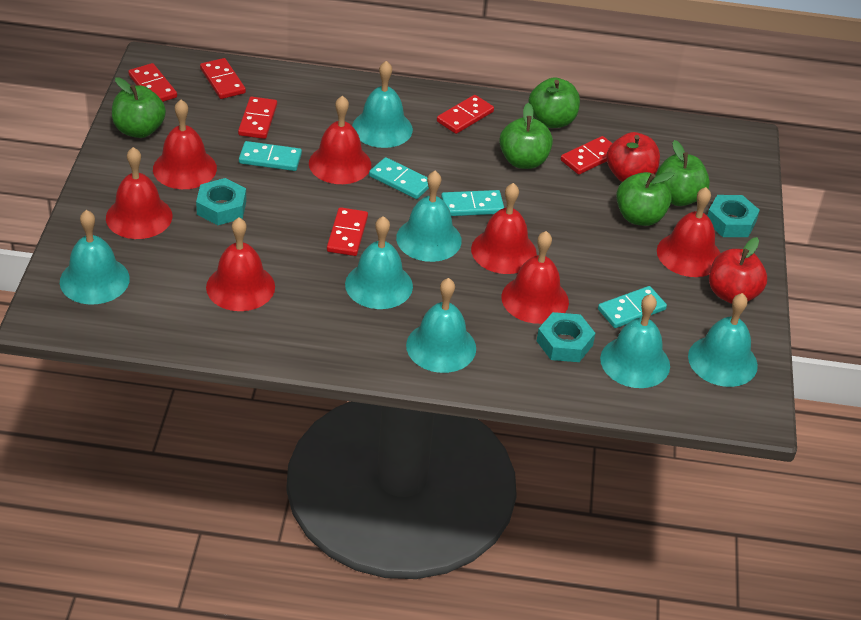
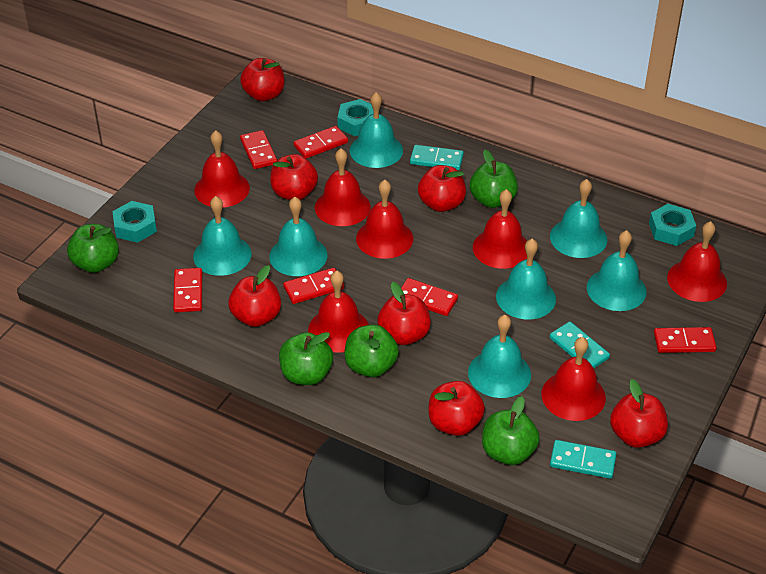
red apple: [606,132,660,182] [709,237,767,304] = 2 -> [228,265,281,327] [240,58,284,101] [270,154,318,200] [378,282,431,345] [418,165,466,212] [428,381,485,436] [610,379,668,448] = 7
turquoise domino: [239,141,302,171] [369,157,429,199] [441,190,504,216] [598,286,667,328] = 4 -> [410,145,464,170] [550,322,610,368] [550,440,617,479] = 3

